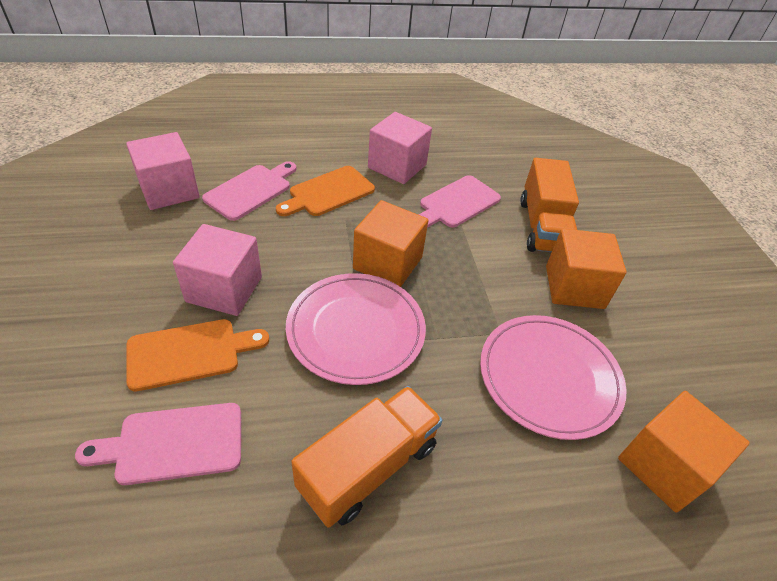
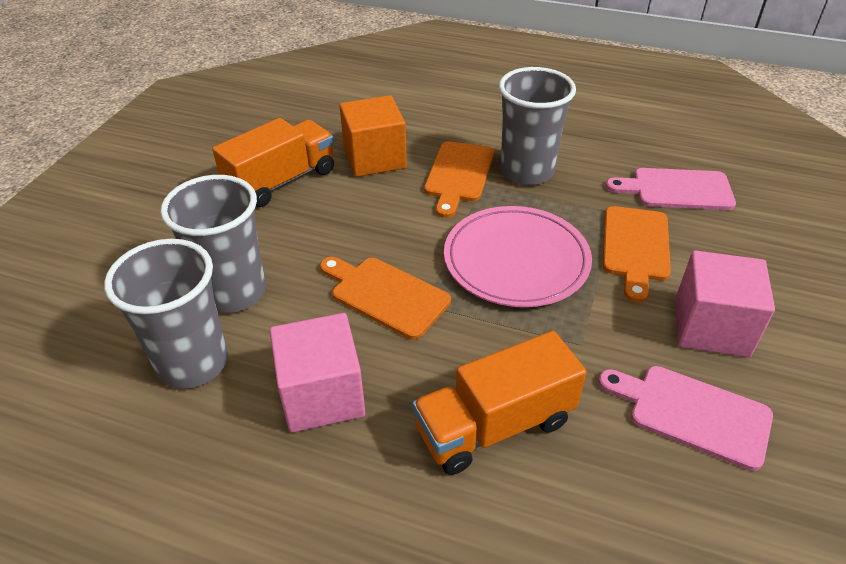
grey cup: none = 0 -> [104,239,228,389] [161,175,266,313] [499,67,576,185] = 3
orange cube: [353,200,428,287] [546,229,627,309] [618,391,750,512] = 3 -> [339,95,407,177] = 1
orange cutting board: [126,319,269,391] [276,166,375,216] = 2 -> [320,257,451,340] [424,141,494,218] [603,206,671,302] = 3
pink cube: [126,132,200,210] [173,224,262,316] [368,112,432,184] = 3 -> [270,313,366,433] [675,250,775,357] = 2
pink cutting board: [75,403,241,485] [202,161,297,221] [419,175,501,228] = 3 -> [598,366,773,471] [606,168,736,210] = 2
pink plate: [286,273,426,385] [480,315,627,440] = 2 -> [444,206,592,307] = 1

